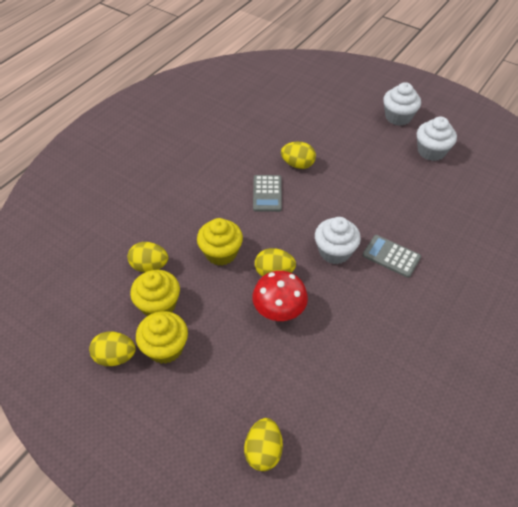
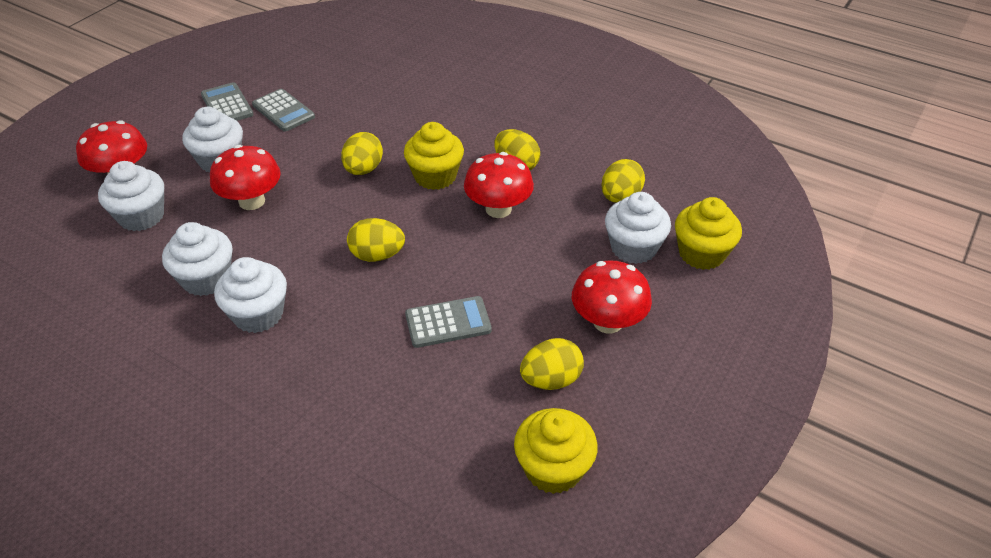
grey calculator: [253,175,282,212] [363,235,421,278] = 2 -> [201,82,254,121] [252,89,315,132] [405,296,492,348] = 3
red mushroom: [252,271,308,321] = 1 -> [76,120,147,174] [210,145,281,210] [464,152,534,218] [572,260,652,333] = 4
white cupcake: [315,217,361,264] [383,82,421,126] [417,117,457,161] = 3 -> [98,161,164,231] [162,222,232,296] [182,107,243,172] [214,257,287,333] [605,192,671,264] = 5

